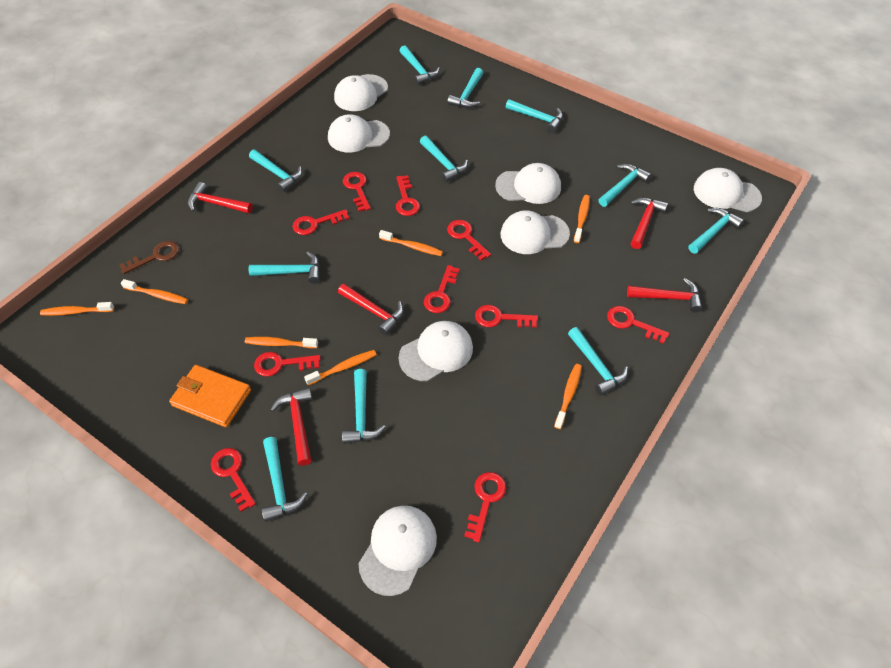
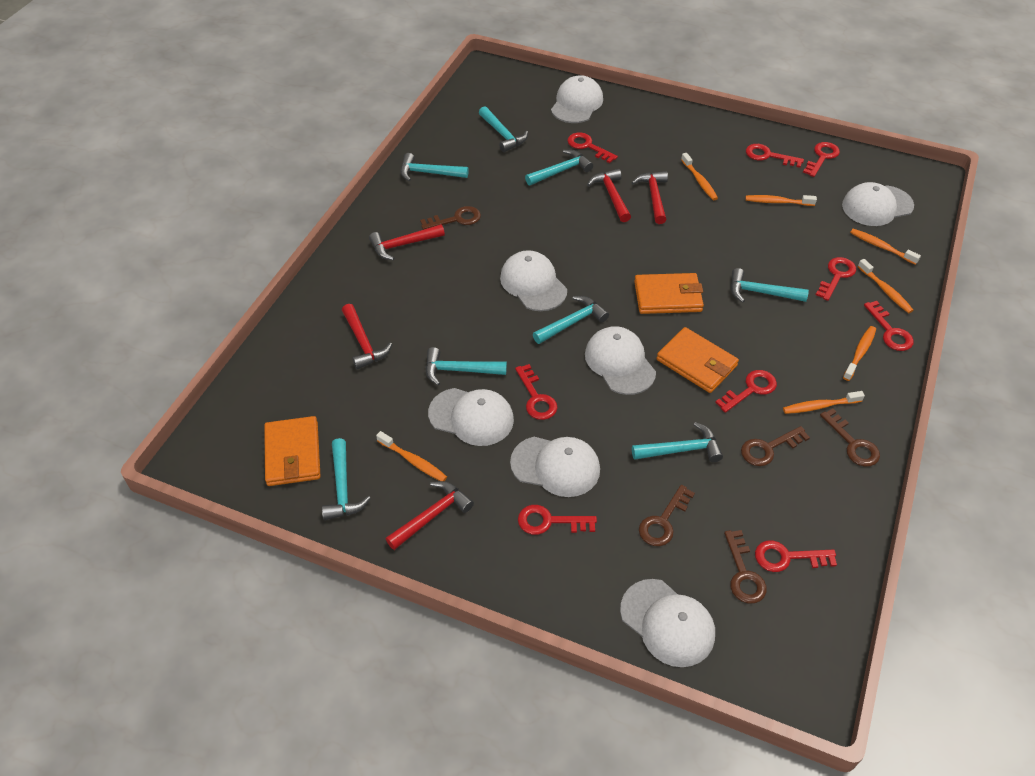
brown key: [119,241,179,274] = 1 -> [420,206,481,230] [639,485,695,546] [724,530,767,603] [741,426,810,466] [820,409,880,467] = 5
orange wallet: [169,365,251,427] = 1 -> [264,416,321,486] [634,273,704,314] [656,327,739,393] = 3
red key: [211,448,256,512] [254,352,320,377] [292,209,349,235] [343,172,371,212] [396,175,420,216] [424,265,460,313] [447,220,491,260] [464,472,506,542] [475,305,538,328] [607,306,669,344] = 10 -> [515,364,557,420] [518,505,597,535] [567,132,618,163] [715,370,777,413] [746,144,804,168] [755,540,837,572] [803,142,840,177] [815,257,856,301] [864,301,914,351] = 9
turquoise hammer: [249,150,302,192] [249,252,320,284] [262,437,307,522] [342,369,386,444] [400,45,440,85] [420,136,468,182] [447,68,483,108] [506,99,563,133] [568,327,628,396] [599,164,651,207] [688,208,744,254] = 11 -> [322,438,371,520] [400,153,469,181] [426,347,507,385] [479,106,528,152] [525,150,593,185] [533,296,609,344] [632,422,723,462] [731,268,809,303] = 8

